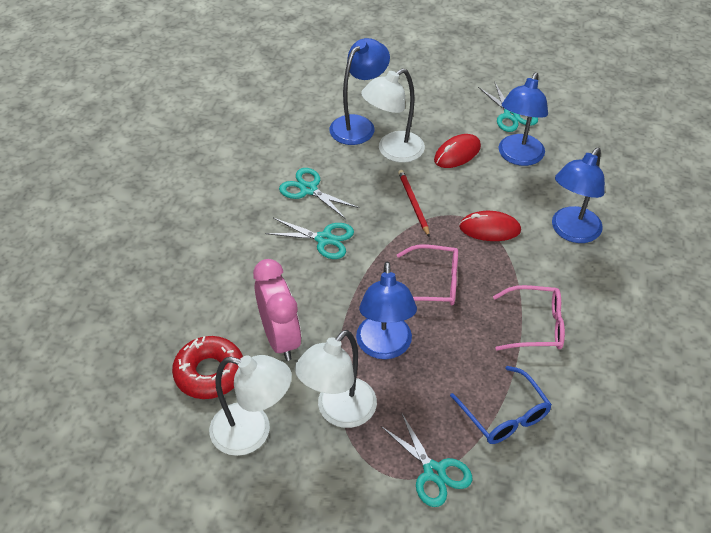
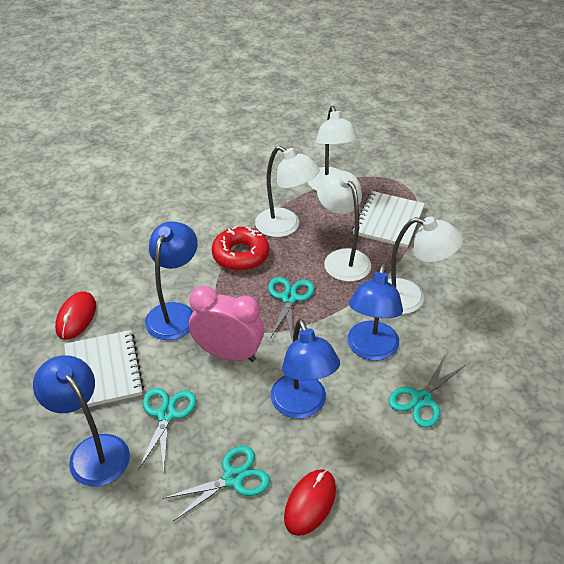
blue glasses: [450,366,552,444] = 1 -> none = 0
pink glasses: [397,244,458,305] [493,285,565,350] = 2 -> none = 0
red pencil: [398,170,430,237] = 1 -> none = 0
white lamp: [209,355,292,456] [295,330,377,428] [361,68,425,163] = 3 -> [255,146,320,237] [308,106,358,191] [317,171,371,282] [388,217,463,314] = 4
white notebook: none = 0 -> [64,330,144,409] [352,191,425,248] = 2

